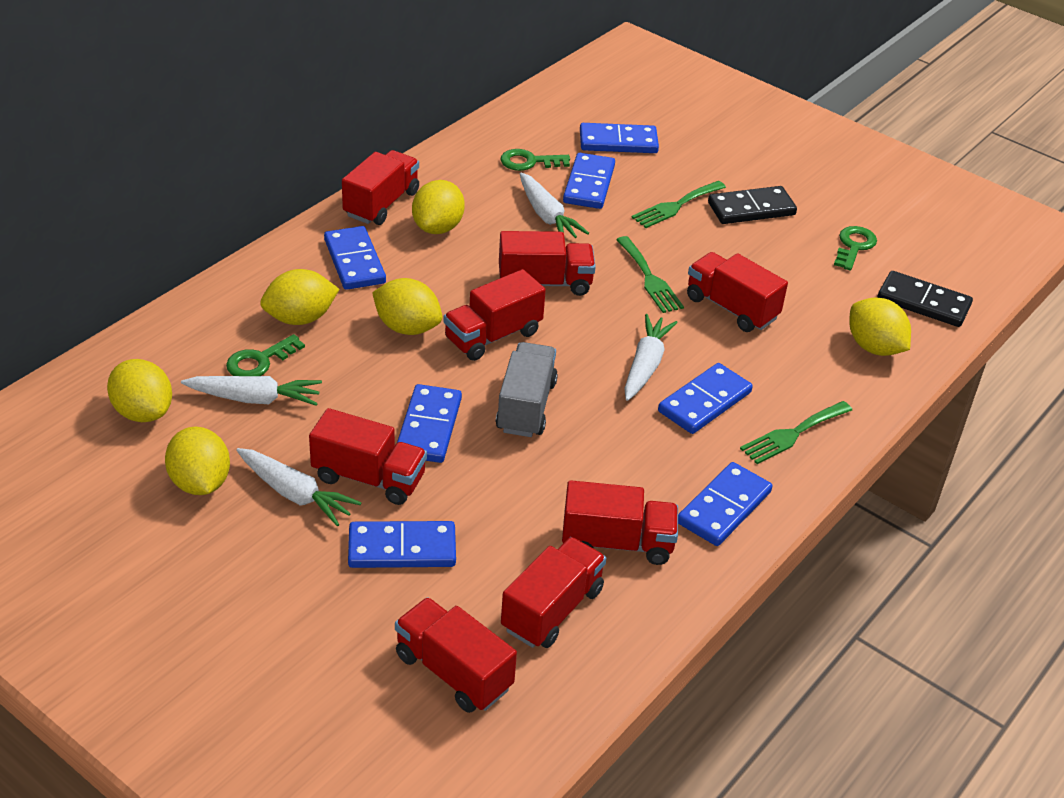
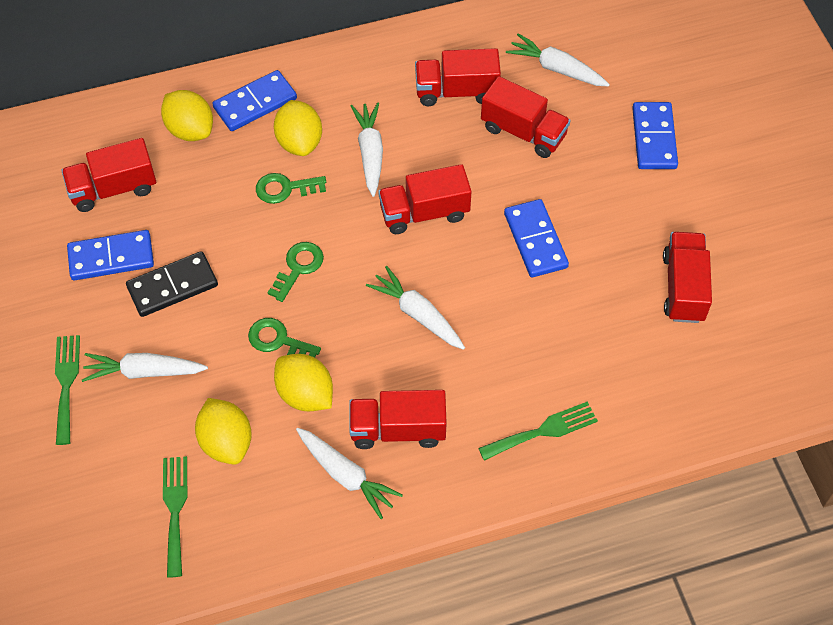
black domino: [708,186,797,224] [877,271,973,327] = 2 -> [126,251,218,317] = 1
blue domino: [324,226,386,290] [348,521,456,568] [397,384,462,463] [563,153,615,209] [580,123,659,153] [658,363,753,434] [678,462,773,546] = 7 -> [67,230,154,281] [212,70,297,131] [504,199,569,277] [632,102,678,169] = 4
grey truck: [496,342,558,437] = 1 -> none = 0
red truck: [309,408,427,505] [342,150,419,225] [395,597,517,713] [443,269,546,361] [499,231,596,296] [501,537,606,648] [562,480,678,565] [687,252,788,332] = 8 -> [61,138,156,212] [349,390,447,449] [378,164,472,234] [415,48,501,106] [481,76,571,158] [663,232,712,323] = 6
white carrot: [181,376,322,406] [236,448,362,526] [520,173,589,238] [624,314,678,401] = 4 -> [82,353,208,382] [296,428,403,519] [351,103,383,197] [366,266,465,350] [506,33,610,86] = 5
yellow lemon: [107,359,172,422] [165,427,230,495] [260,269,339,325] [372,278,442,335] [412,180,465,234] [849,298,911,356] = 6 -> [161,90,213,141] [195,398,252,465] [274,100,322,156] [274,354,333,411] = 4

